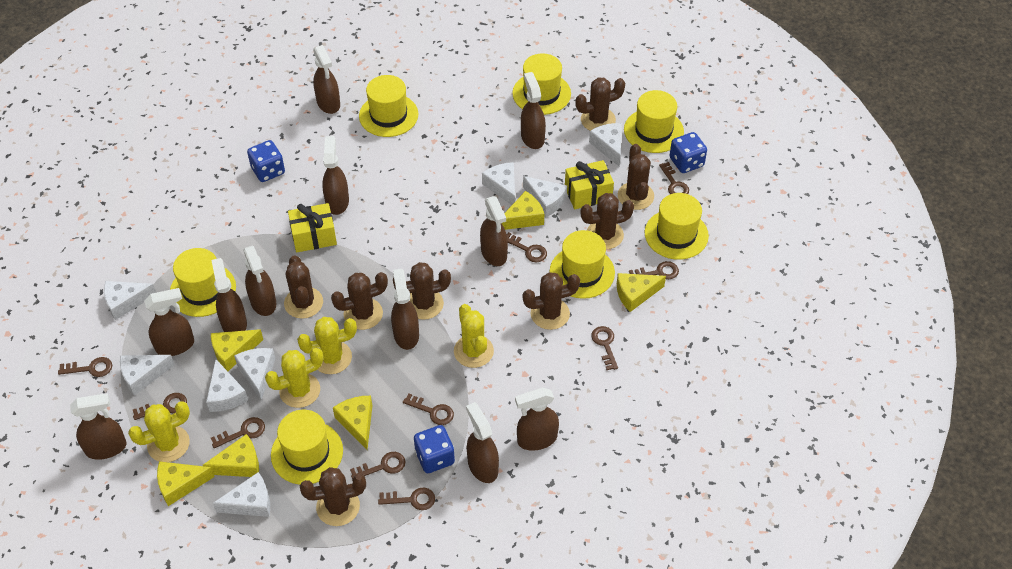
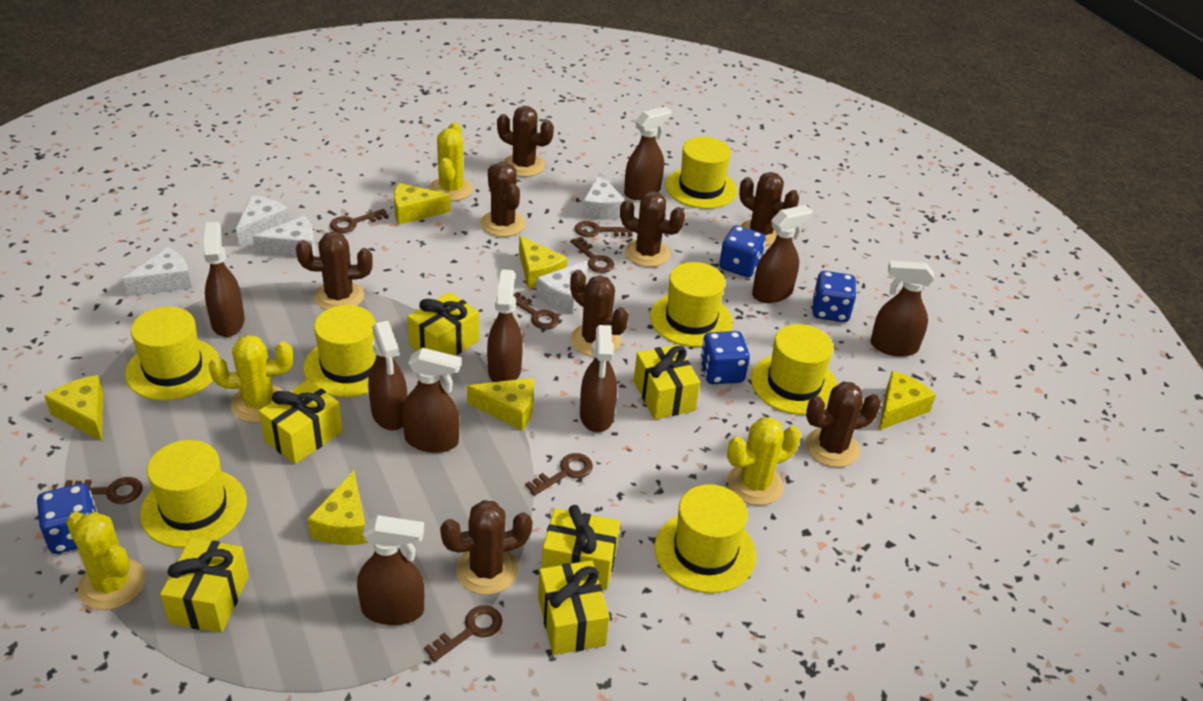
blue dice: [247,140,285,182] [414,425,455,473] [670,132,707,173] = 3 -> [37,483,98,554] [700,331,750,384] [719,226,766,277] [813,271,856,322] = 4
brown key: [58,357,112,377] [133,393,187,420] [211,417,265,448] [350,452,405,479] [378,488,435,510] [403,393,454,425] [507,232,547,262] [591,326,618,370] [629,261,679,279] [659,162,689,194] = 10 -> [64,477,143,504] [330,209,389,233] [424,605,502,662] [513,292,560,329] [525,453,593,496] [570,237,614,273] [575,221,633,237] = 7
brown spray bottle: [70,393,127,460] [144,288,194,356] [211,258,247,332] [243,245,276,316] [313,45,340,114] [322,136,349,215] [391,269,419,350] [466,402,499,483] [480,196,508,266] [515,387,559,451] [521,72,546,149] = 11 -> [204,222,245,337] [357,515,424,625] [368,321,407,431] [402,348,461,453] [487,269,523,382] [580,325,617,433] [624,107,672,200] [752,205,813,303] [870,261,934,357] = 9
white cheese: [104,281,156,320] [120,355,175,396] [206,359,248,412] [213,472,270,517] [234,348,276,400] [482,162,515,205] [523,176,567,218] [589,123,622,167] = 8 -> [123,247,192,296] [236,195,289,246] [253,216,315,258] [536,261,588,314] [582,173,625,220] = 5
yellow gift: [288,203,337,252] [565,160,614,209] = 2 -> [160,538,249,633] [259,380,343,464] [408,292,479,356] [538,560,610,655] [542,505,620,590] [634,345,700,419] = 6

